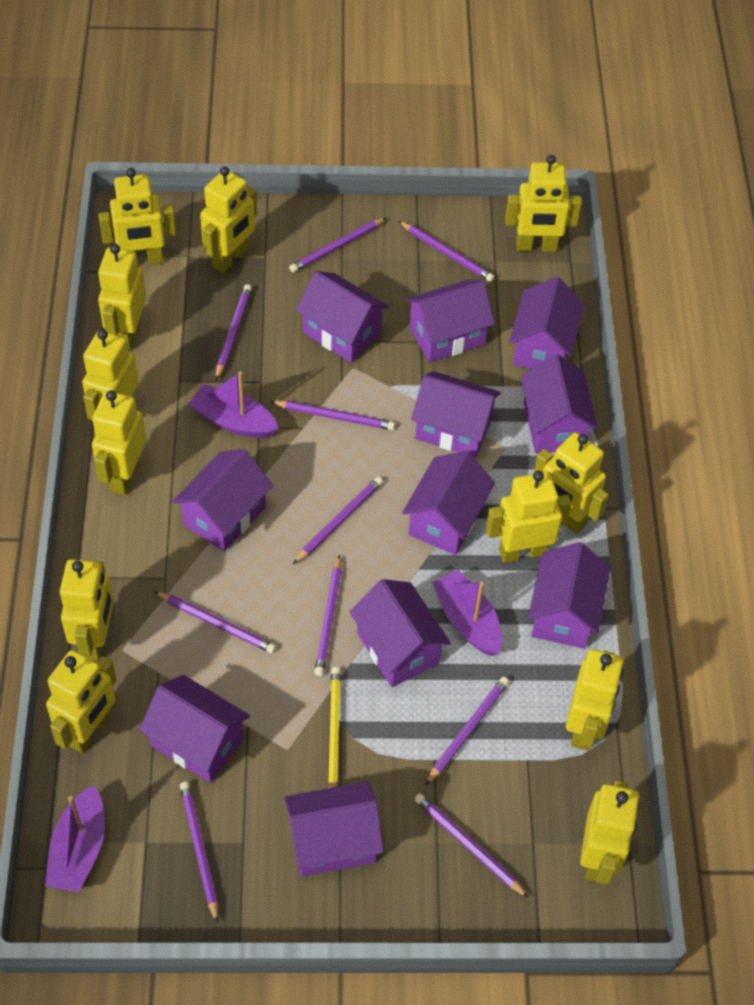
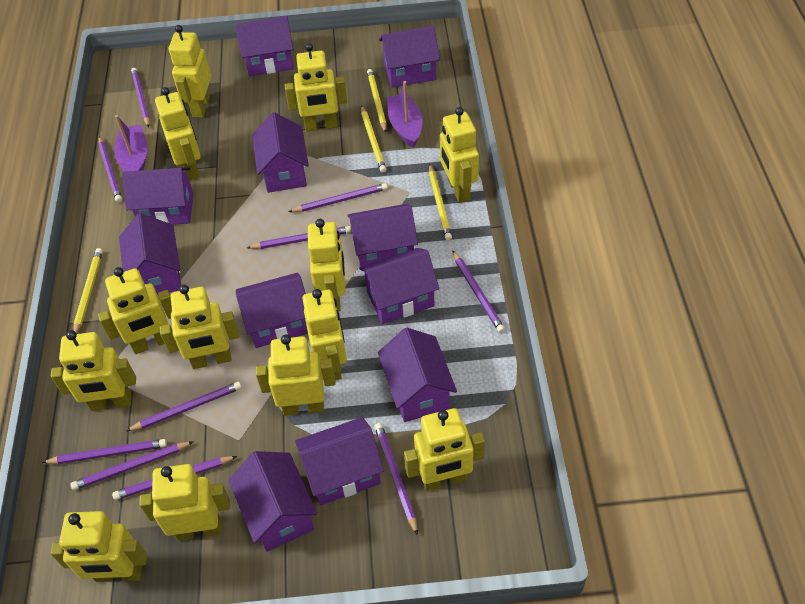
purple boat: [45,785,105,893] [188,372,279,438] [432,570,502,656] = 3 -> [115,115,148,172] [387,81,422,148] = 2
yellow pencil: [328,667,341,788] = 1 -> [73,248,103,334] [361,105,386,173] [367,69,387,133] [429,164,452,241] = 4
yellow robot: [46,650,117,753] [60,559,114,661] [82,329,138,420] [92,390,146,495] [98,244,146,351] [99,168,176,264] [200,166,257,273] [486,471,572,563] [505,155,582,252] [534,432,608,534] [566,649,624,750] [580,781,640,885] = 12 -> [50,511,147,582] [51,330,136,411] [98,267,172,354] [139,464,230,541] [155,87,201,181] [160,285,240,369] [169,25,211,118] [256,334,336,416] [285,43,347,131] [302,289,347,380] [308,219,345,311] [404,408,485,491] [440,107,479,203] = 13

